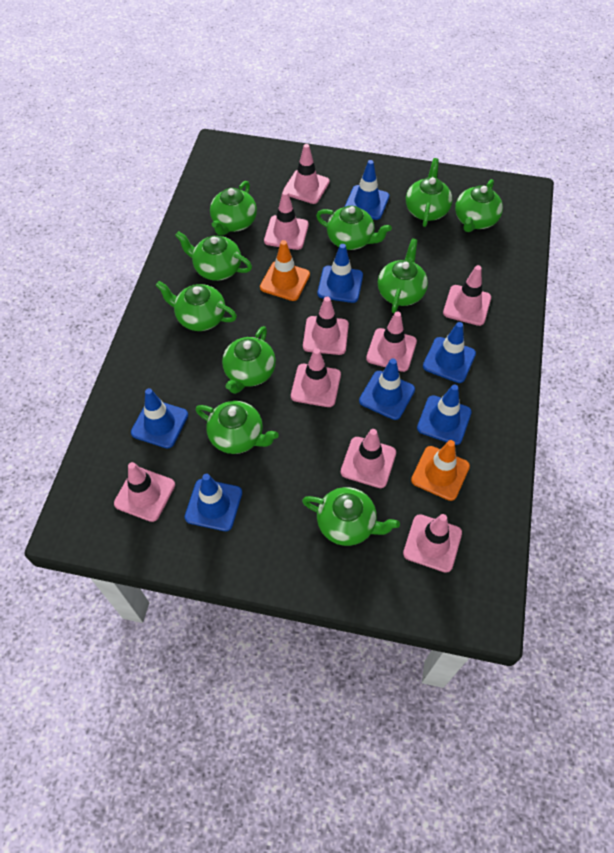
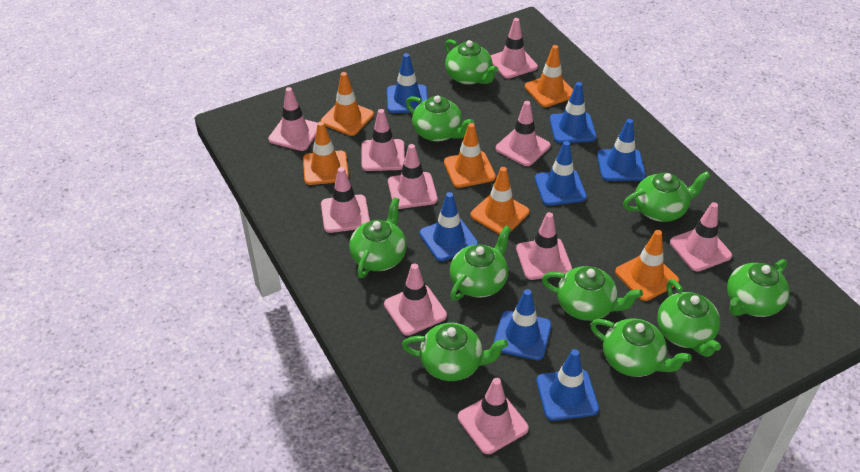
orange traffic cone: [260,240,310,301] [411,440,470,501] = 2 -> [303,121,349,185] [321,72,374,136] [444,123,496,188] [470,167,529,235] [525,45,573,107] [615,230,679,301] = 6
pink traffic cone: [114,462,175,522] [264,191,309,250] [283,144,330,204] [291,348,341,407] [303,297,349,355] [341,429,396,488] [366,311,417,372] [403,514,462,573] [443,265,491,326] = 9 -> [268,87,318,151] [321,167,370,233] [362,109,405,171] [384,263,447,336] [388,144,438,209] [458,378,529,454] [490,18,538,79] [496,101,550,166] [516,212,572,280] [670,202,732,272] = 10

